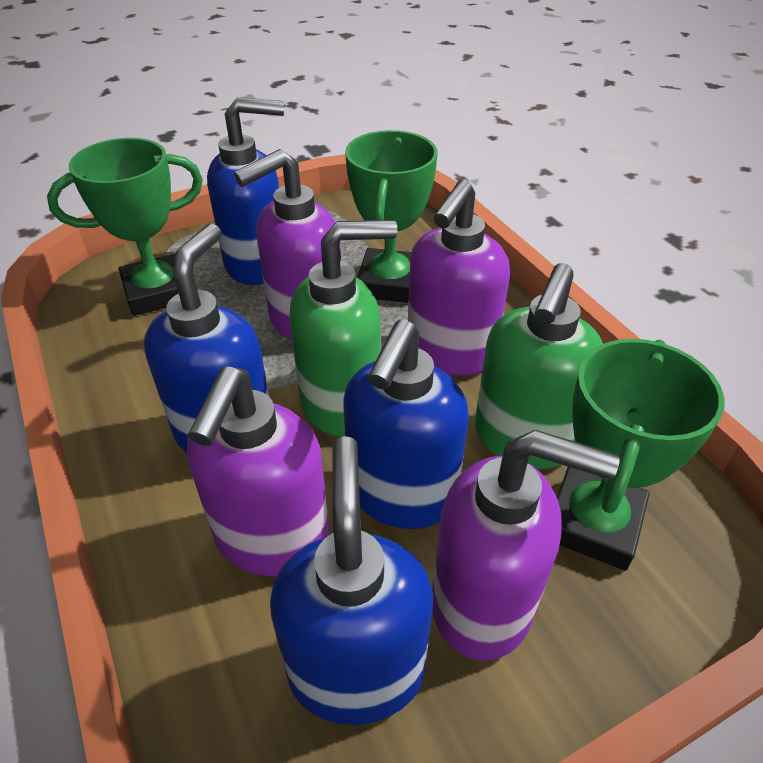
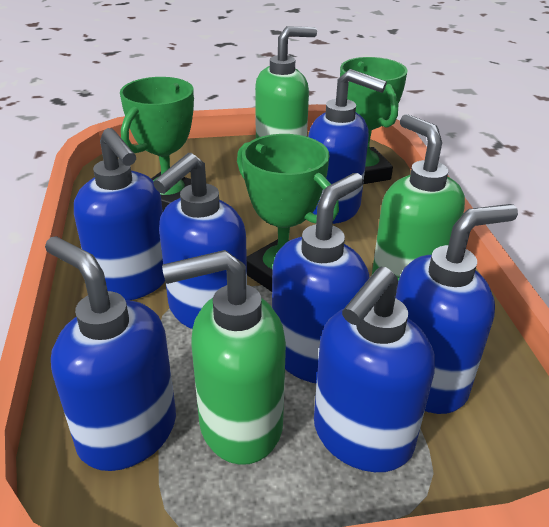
blue soap dispenser: [144,224,269,452] [207,97,284,285] [270,436,433,725] [343,319,469,529] = 4 -> [45,236,176,471] [74,128,165,301] [153,153,247,329] [272,173,369,383] [308,69,387,224] [314,267,435,472] [395,204,518,414] = 7
green soap dispenser: [289,220,397,437] [475,263,603,469] = 2 -> [162,250,286,465] [255,26,317,138] [372,114,465,281] = 3
purple soap dispenser: [187,367,330,576] [234,149,341,340] [408,179,510,376] [432,430,620,661] = 4 -> none = 0

